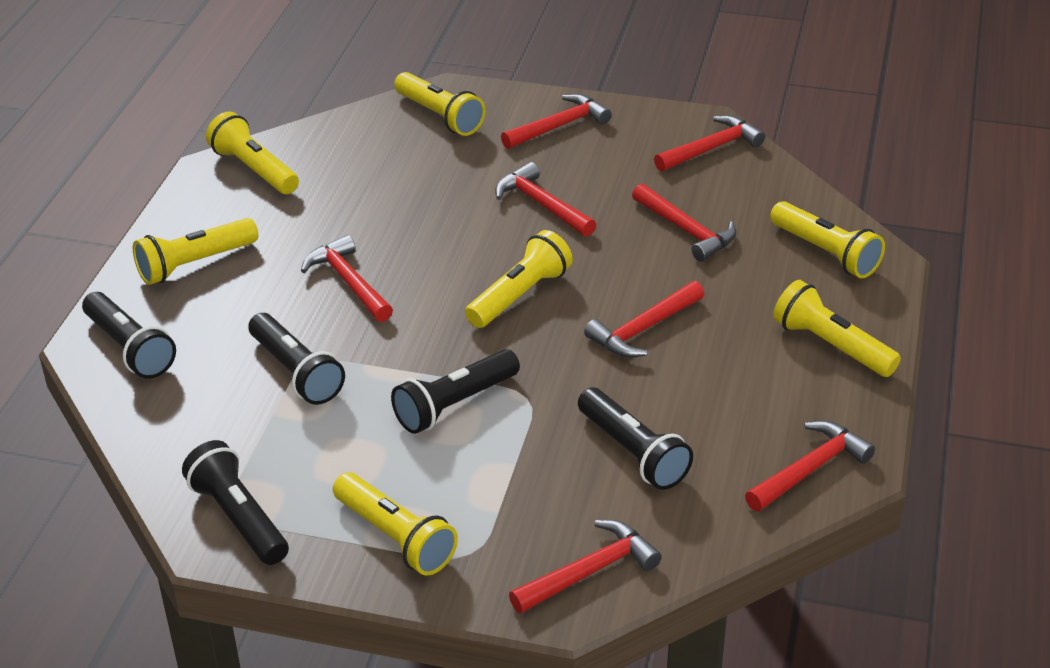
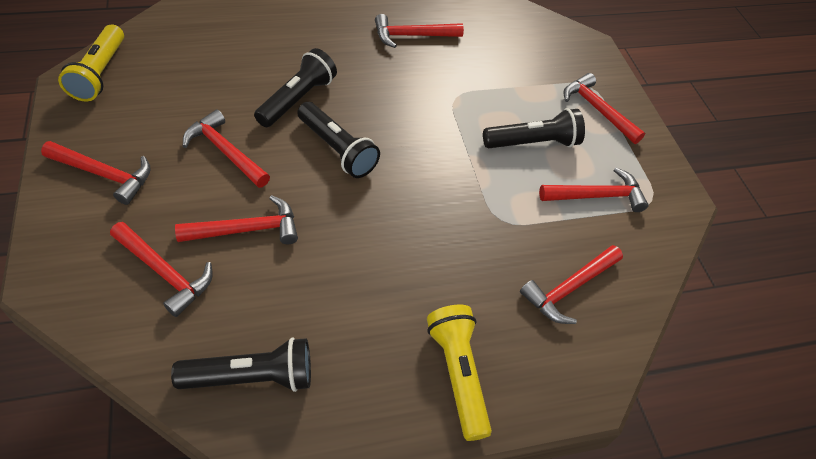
black flashlight: [82,292,176,379] [182,440,289,565] [248,313,345,405] [391,349,520,434] [578,387,693,490] = 5 -> [171,337,311,392] [254,48,337,127] [297,102,380,178] [483,108,585,148] = 4
yellow flashlight: [133,218,258,285] [206,111,299,194] [333,472,458,576] [394,72,485,136] [465,230,573,328] [770,201,885,278] [773,280,901,377] = 7 -> [58,25,124,101] [427,305,492,441] = 2

